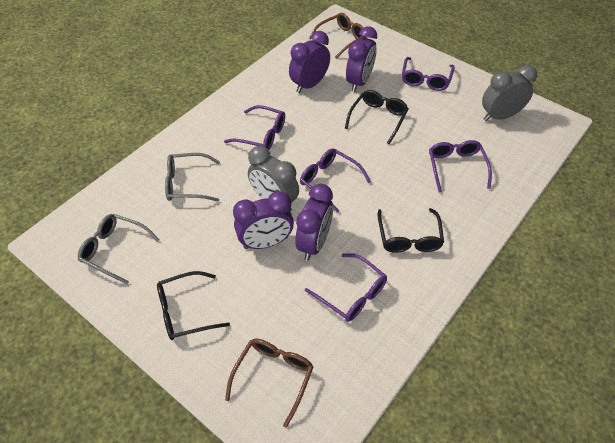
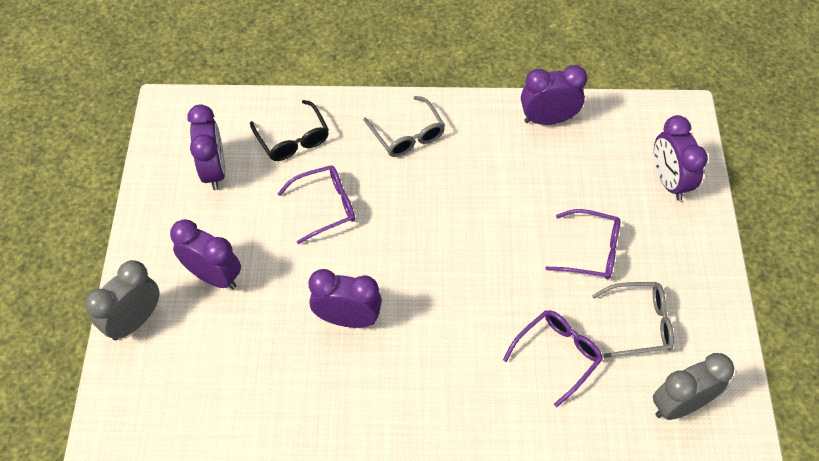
black glasses: [157,271,230,340] [345,90,409,144] [378,208,444,253] = 3 -> [250,100,329,161] = 1
brown glasses: [225,339,313,428] [309,13,366,59] = 2 -> none = 0
purple clock: [233,191,294,249] [289,31,330,93] [295,184,333,261] [346,26,377,92] = 4 -> [170,219,241,289] [187,104,226,190] [308,269,382,328] [521,65,587,125] [654,115,708,201] = 5
purple glasses: [224,105,285,150] [300,148,371,213] [305,253,387,322] [402,57,455,91] [429,140,492,192] = 5 -> [277,165,355,244] [503,310,603,407] [545,209,620,280] = 3

